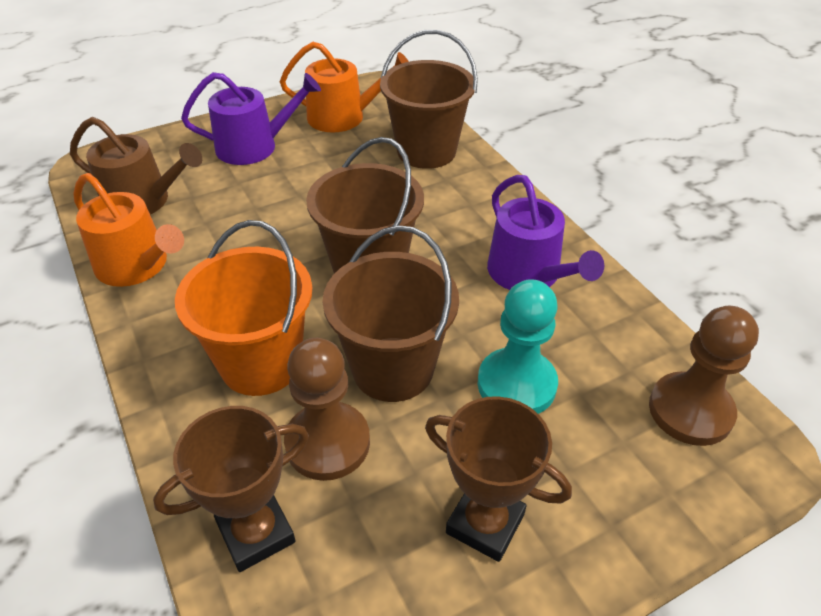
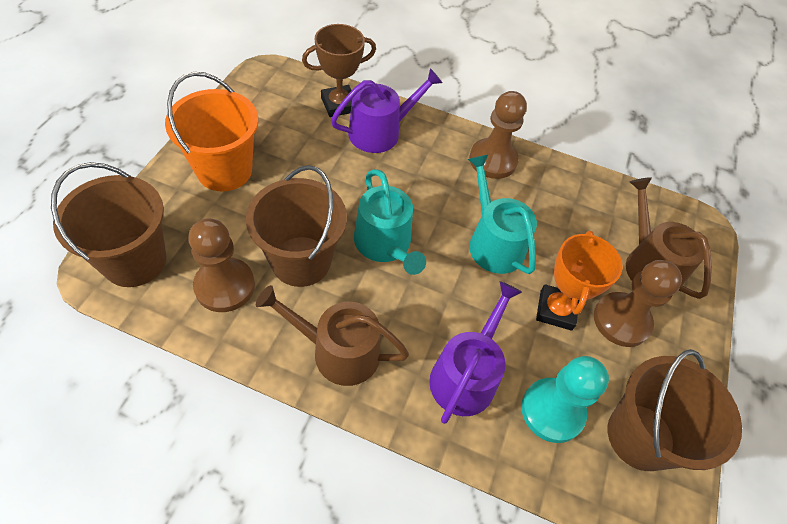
brown pawn: [284,338,370,481] [649,306,759,446] = 2 -> [188,219,255,312] [469,91,527,179] [594,260,682,347] = 3
brown trophy: [153,406,309,572] [425,396,572,562] = 2 -> [302,24,376,117] = 1
brown watering can: [70,117,202,214] = 1 -> [256,285,409,386] [626,177,712,299] = 2
orange trophy: none = 0 -> [536,231,623,331] = 1
orange watering can: [73,173,184,287] [280,42,409,132] = 2 -> none = 0
turquoise watering can: none = 0 -> [354,169,426,275] [468,154,537,274] = 2

